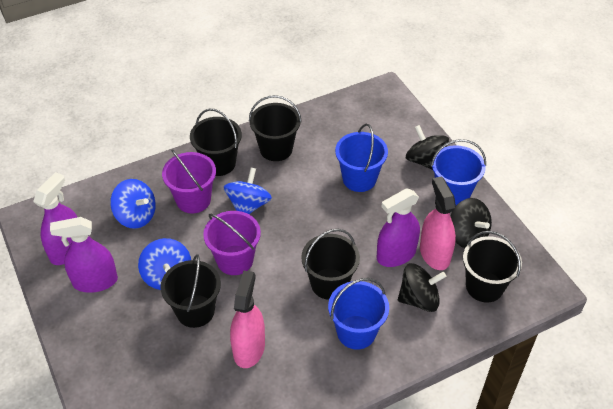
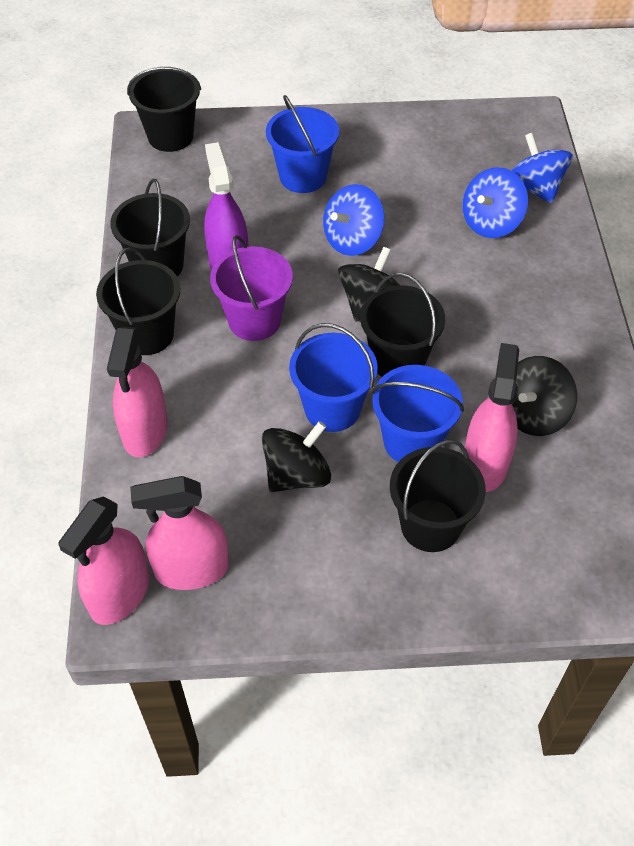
pink spray bottle: [230,270,265,368] [420,176,456,270] = 2 -> [58,496,149,625] [107,327,168,457] [130,476,229,590] [465,343,519,492] = 4
purple bucket: [162,149,216,213] [203,211,261,275] = 2 -> [210,235,293,341] = 1
purple spray bottle: [33,172,77,265] [50,217,118,293] [377,188,420,267] = 3 -> [204,142,248,270] = 1

